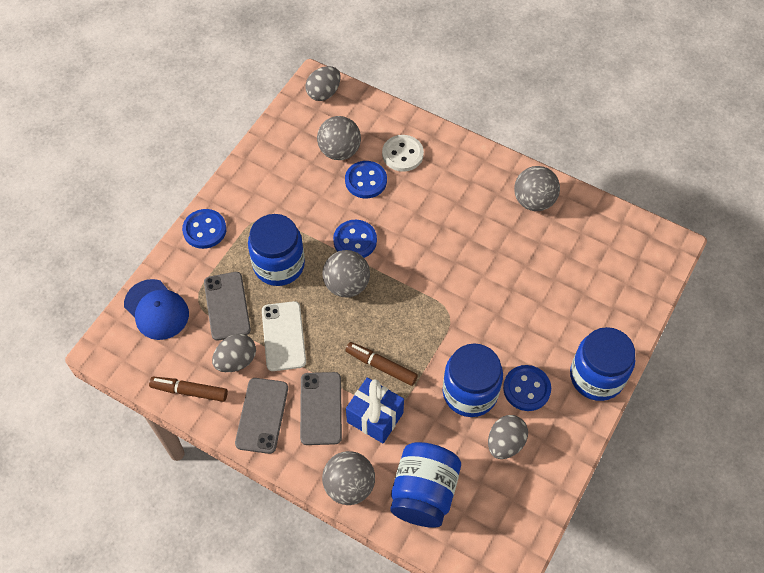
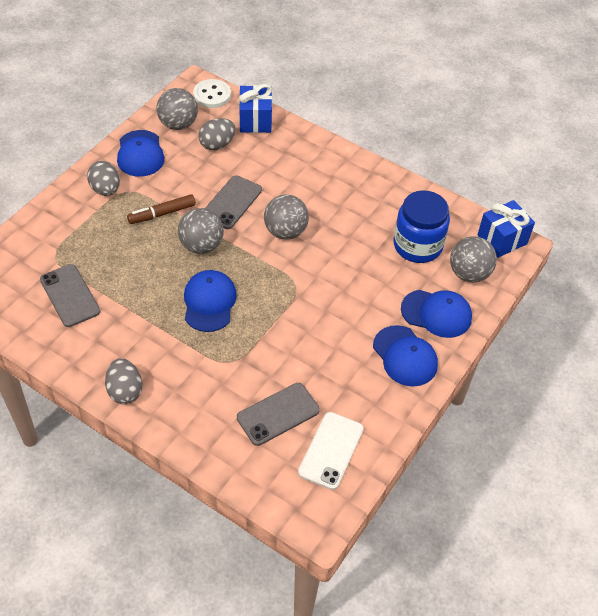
blue button: [182,209,226,249] [333,220,377,258] [345,161,387,198] [503,365,551,411] = 4 -> none = 0
blue cap: [124,279,189,340] = 1 -> [117,130,165,177] [184,270,237,332] [373,325,438,387] [401,290,472,338] = 4
blue gift: [346,378,404,443] = 1 -> [239,84,272,133] [477,200,535,258] = 2
blue jar: [248,214,305,286] [390,442,461,528] [443,343,503,417] [570,327,635,401] = 4 -> [394,190,450,263] = 1
brown marker: [149,376,228,402] [345,342,418,386] = 2 -> [127,194,196,224] = 1

